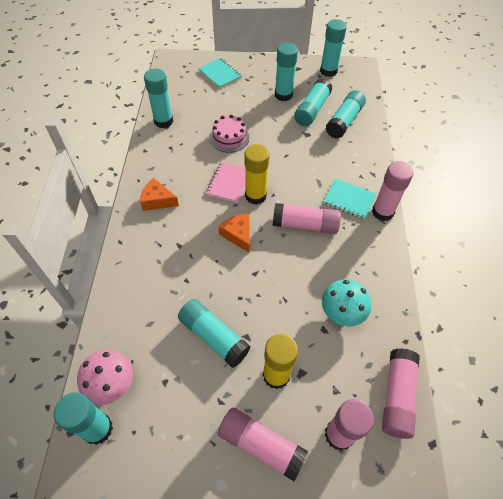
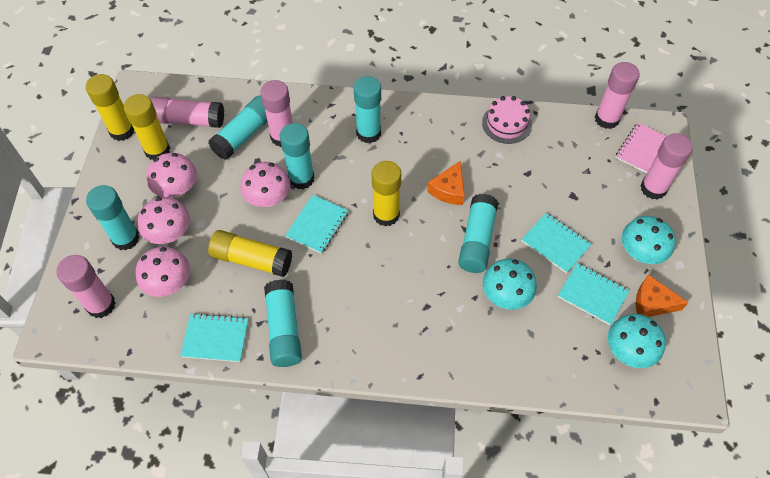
pink mushroom: [77,350,133,405] = 1 -> [136,246,190,297] [138,197,190,244] [146,153,197,198] [240,162,290,207] = 4
turquoise glue stick: [54,392,113,445] [144,69,173,128] [178,299,250,368] [275,43,298,101] [294,78,333,126] [320,19,347,77] [326,90,366,139] = 7 -> [86,185,140,251] [209,96,267,160] [264,279,302,367] [280,123,314,189] [354,76,381,143] [458,194,498,273] = 6
turquoise mushroom: [322,279,371,326] = 1 -> [483,259,537,310] [608,314,666,368] [622,216,675,264] = 3
turquoise notebook: [198,58,242,89] [323,178,377,219] = 2 -> [180,313,249,362] [285,195,349,254] [521,213,592,273] [558,263,630,325] = 4
yellow glue stick: [245,144,270,205] [263,334,298,389] = 2 -> [86,74,134,141] [124,94,170,160] [208,230,292,277] [372,161,401,226] = 4

